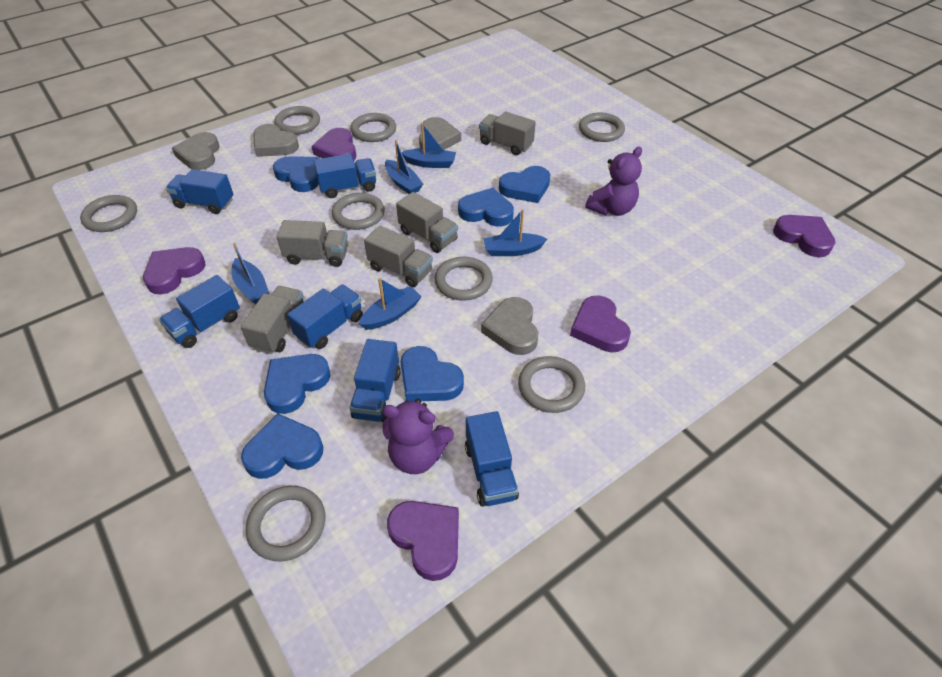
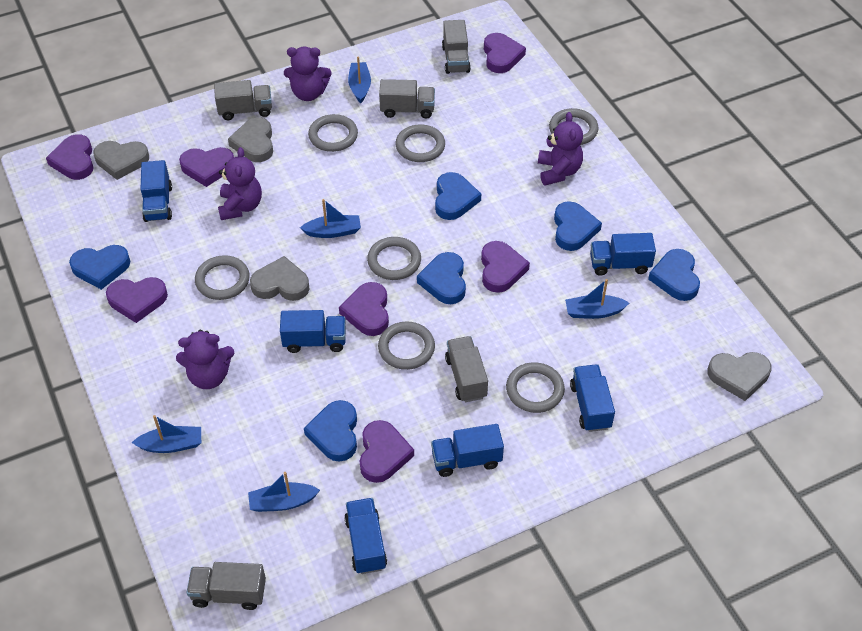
grey ring: [80,195,137,232] [246,486,325,562] [274,106,320,135] [332,193,385,230] [351,113,396,142] [434,257,493,301] [518,356,585,413] [579,113,625,142] = 8 -> [195,255,250,300] [308,114,358,152] [367,237,421,280] [378,321,435,370] [396,124,445,162] [506,362,565,413] [549,108,599,145] = 7
purple heart: [143,247,206,294] [312,128,356,160] [387,501,459,581] [570,295,631,353] [773,215,836,257] = 5 -> [46,134,94,180] [106,277,168,323] [179,147,234,187] [339,282,389,336] [360,420,414,483] [481,241,530,293] [484,33,526,73] = 7
purple teddy bear: [382,398,454,474] [585,147,642,216] = 2 -> [176,330,234,389] [218,147,262,220] [284,47,332,101] [538,112,583,185] = 4

